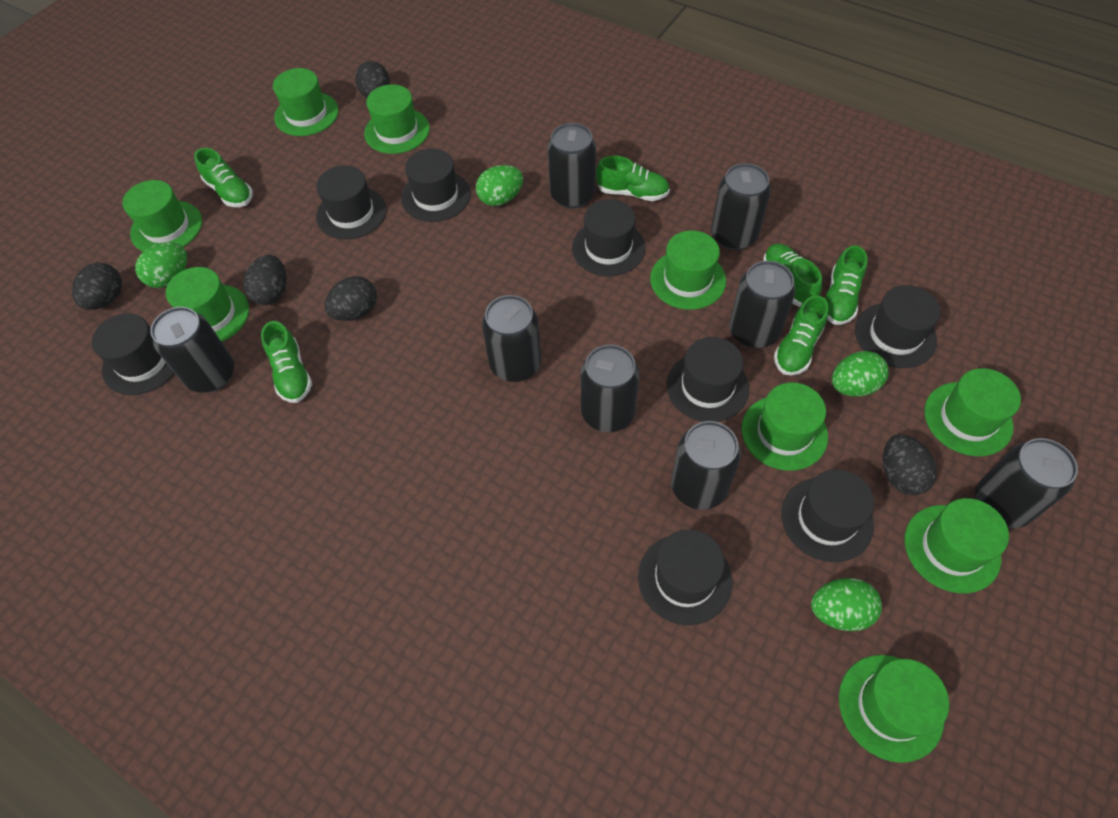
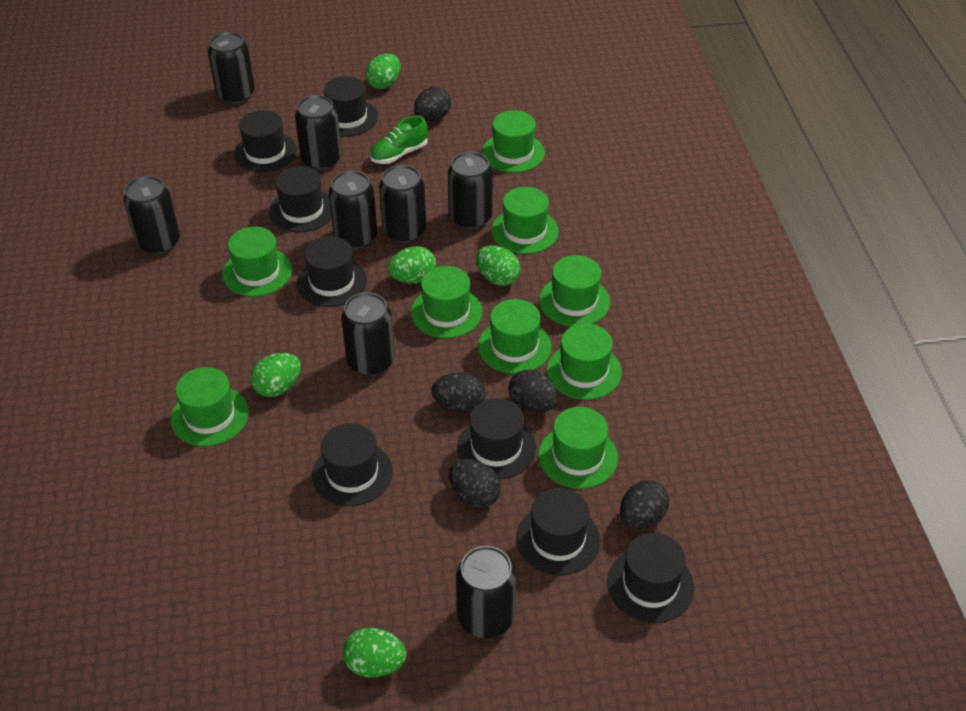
green egg: [135,242,187,288] [476,165,523,206] [811,578,882,631] [832,351,889,397] = 4 -> [250,353,301,397] [342,628,407,678] [365,54,401,89] [388,246,436,283] [476,245,521,286] = 5
green shoe: [194,148,253,207] [261,321,312,403] [596,156,670,201] [763,244,822,307] [774,295,828,375] [825,245,868,325] = 6 -> [370,116,428,164] = 1

